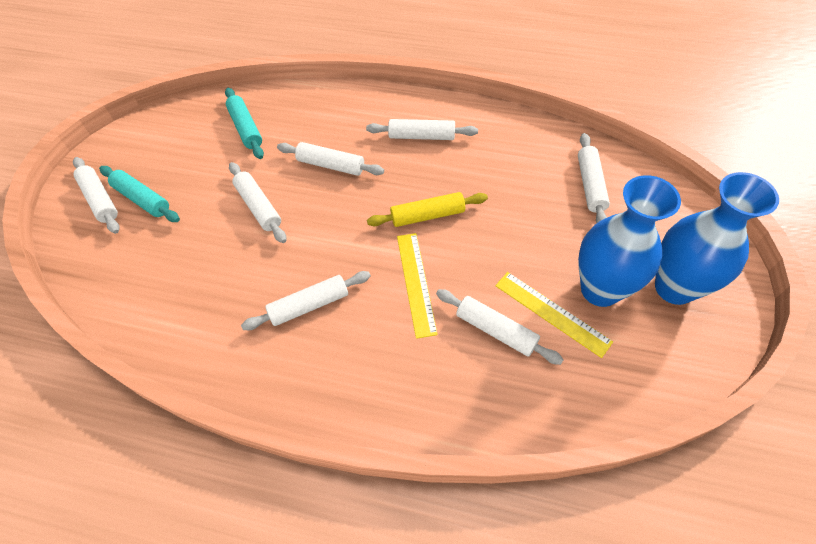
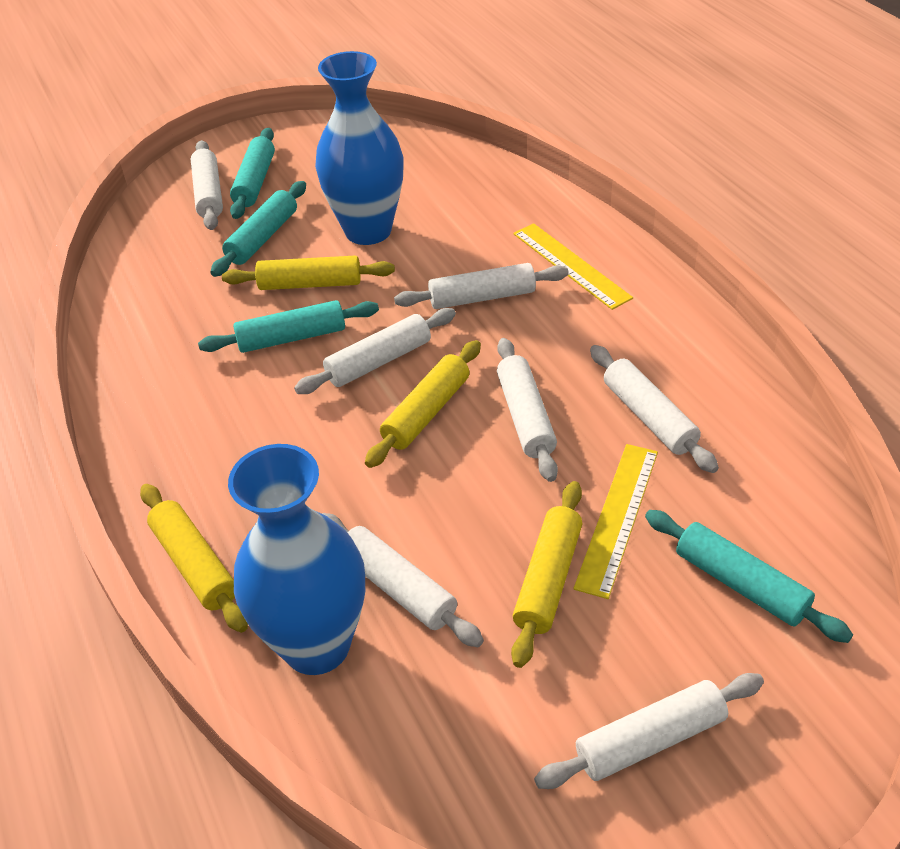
turquoise rolling pin: [99,166,180,222] [225,88,264,159] = 2 -> [198,300,379,353] [210,181,306,277] [230,128,275,219] [645,510,853,643] = 4
yellow rolling pin: [367,192,488,227] = 1 -> [140,484,248,633] [222,256,395,290] [365,340,481,468] [511,481,582,668] = 4

